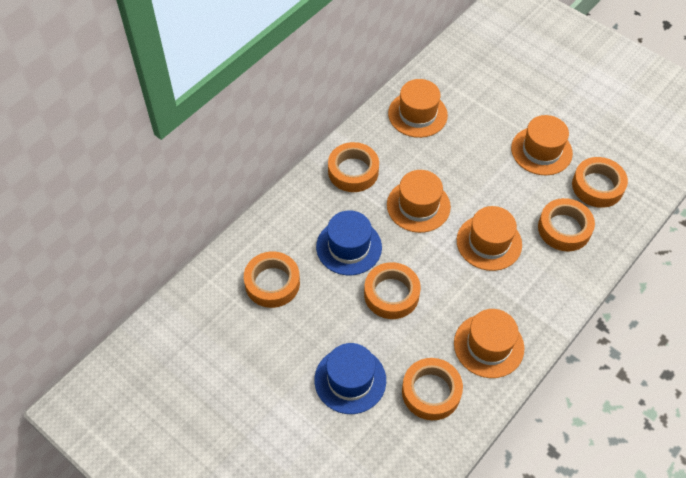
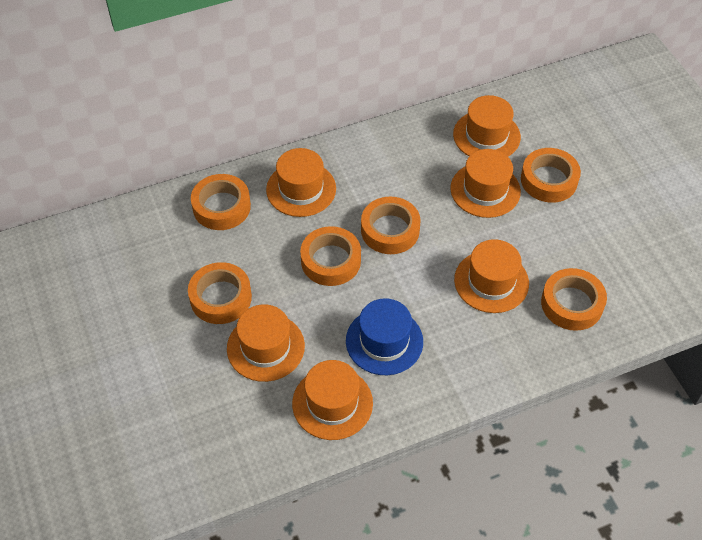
blue hat: [314,343,386,414] [316,211,382,275] = 2 -> [346,298,423,375] = 1
orange hat: [387,170,451,233] [388,79,448,138] [454,309,524,378] [457,206,522,271] [511,115,573,175] = 5 -> [227,304,305,382] [266,148,336,217] [292,360,373,440] [450,149,521,218] [453,95,521,157] [454,239,529,313] = 6

